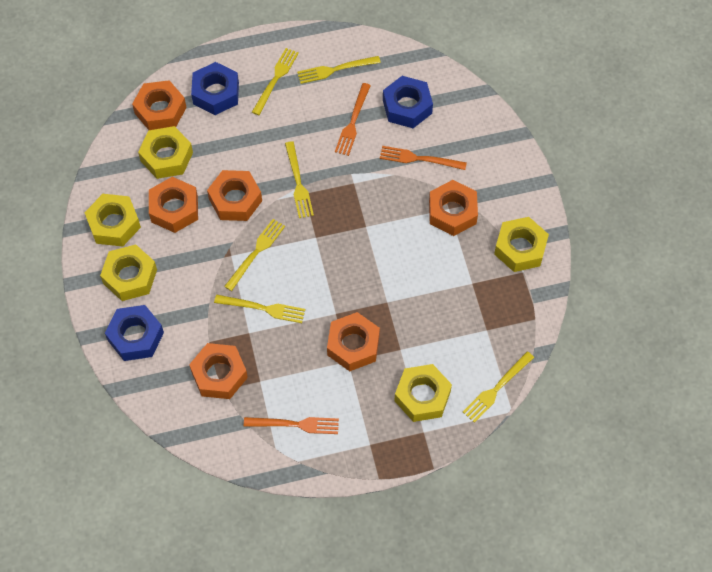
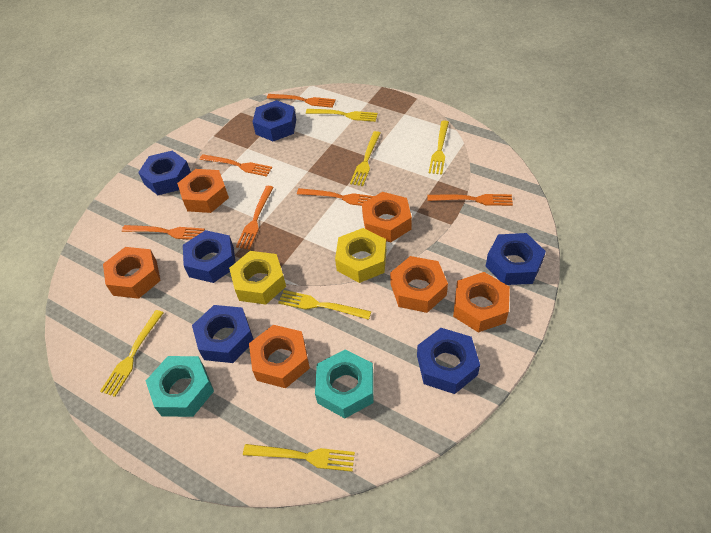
blue nut: [105,305,164,361] [191,62,239,115] [383,76,433,128] = 3 -> [138,150,191,195] [183,230,235,283] [192,305,254,363] [253,100,296,141] [417,328,480,394] [486,233,546,285] = 6
orange fork: [244,417,339,434] [335,83,371,156] [380,146,467,170] = 3 -> [122,225,205,240] [199,154,272,177] [236,186,274,249] [267,94,336,108] [297,188,374,206] [428,194,513,206] = 6
turquoise nut: none = 0 -> [146,356,214,417] [315,350,373,418] = 2
yellow nut: [85,194,141,247] [100,244,157,301] [138,126,193,179] [394,364,452,422] [494,217,549,272] = 5 -> [229,251,286,305] [335,228,386,283] = 2

